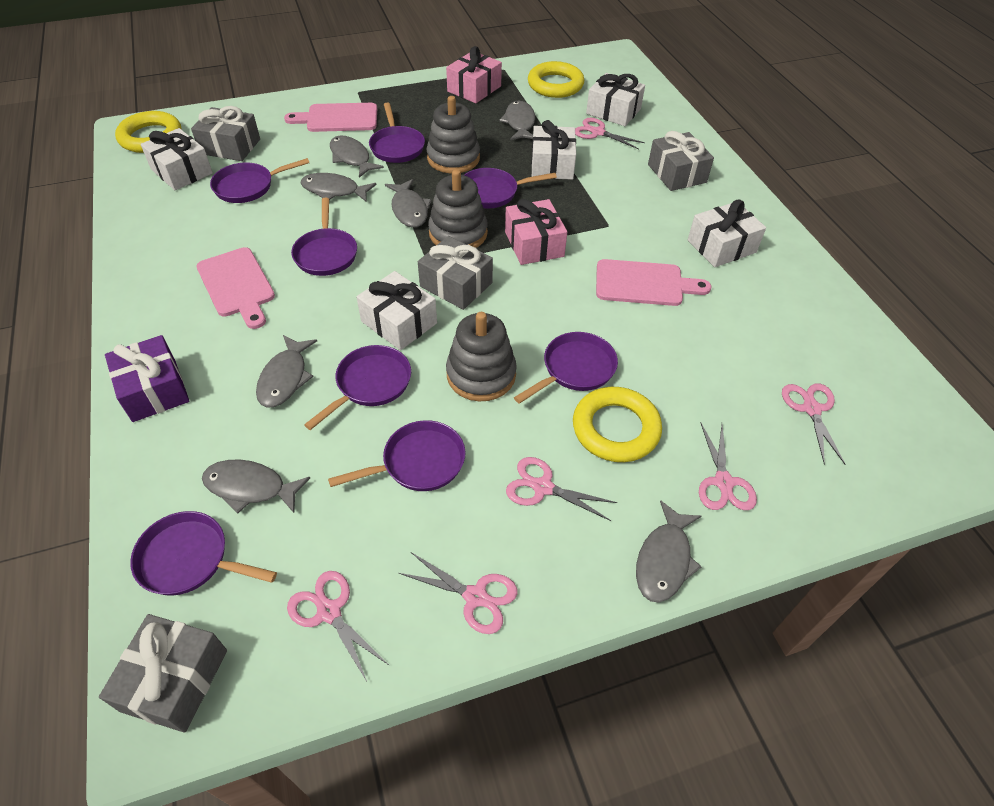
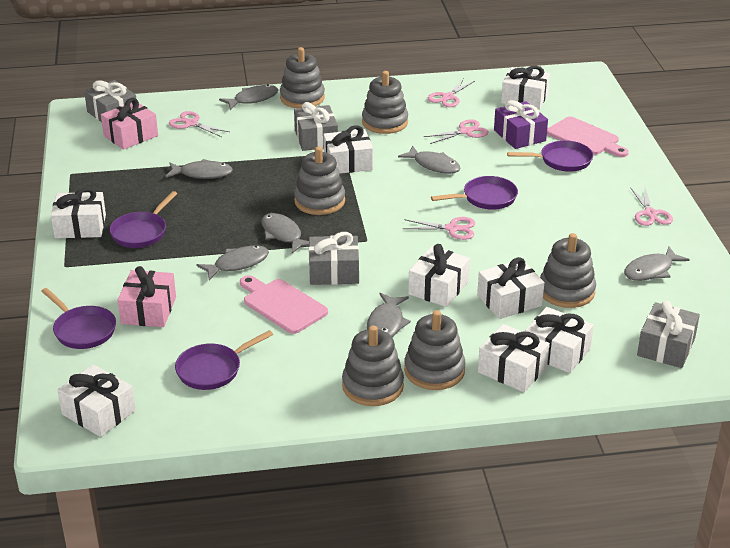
grey stacking toy: [427,96,480,173] [428,169,488,248] [446,312,517,401] = 3 -> [280,47,325,108] [294,146,345,215] [342,325,404,406] [362,71,408,134] [404,310,465,390] [540,233,596,308] = 6
pink cutting board: [196,247,275,329] [284,103,377,132] [596,259,711,306] = 3 -> [240,275,328,334] [547,117,629,157] = 2
pink scissors: [287,571,390,682] [399,552,518,634] [506,457,617,521] [575,118,645,149] [699,423,757,510] [782,383,846,465] = 6 -> [169,111,230,137] [403,217,475,240] [423,119,489,144] [428,79,475,107] [630,185,673,226] = 5
purple pan: [130,511,277,596] [210,158,310,203] [291,198,357,276] [304,345,411,430] [328,420,466,491] [369,102,425,163] [464,168,557,208] [514,332,618,404] = 8 -> [41,288,116,349] [109,191,177,248] [175,330,273,390] [431,176,518,210] [507,140,593,172] = 5
white gift: [141,128,213,190] [357,271,437,350] [531,120,576,180] [586,73,645,126] [688,200,766,267] = 5 -> [51,188,106,238] [57,364,136,437] [323,125,373,174] [408,244,470,307] [477,257,545,319] [478,324,550,392] [501,66,550,110] [525,307,594,373] = 8
yellow ring: [115,111,182,153] [528,61,584,98] [573,387,662,462] = 3 -> none = 0

